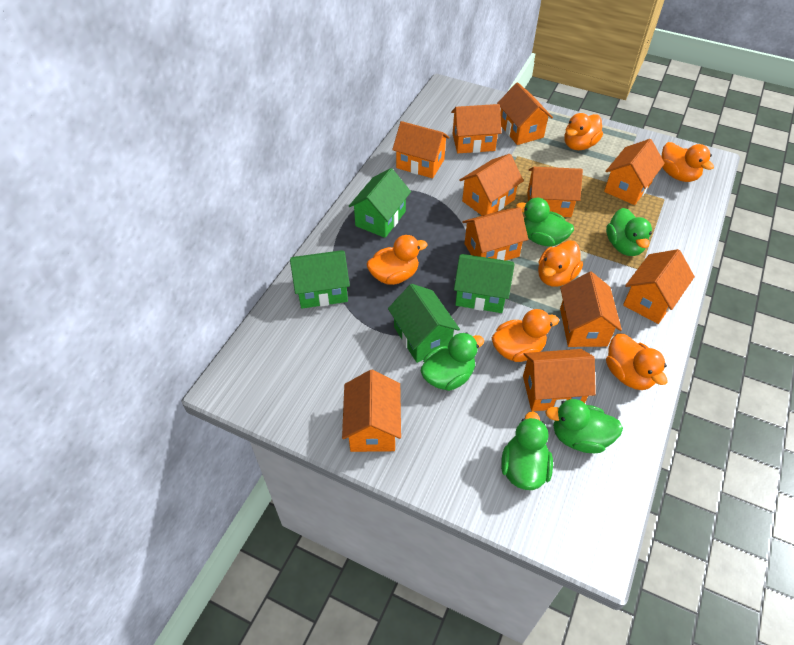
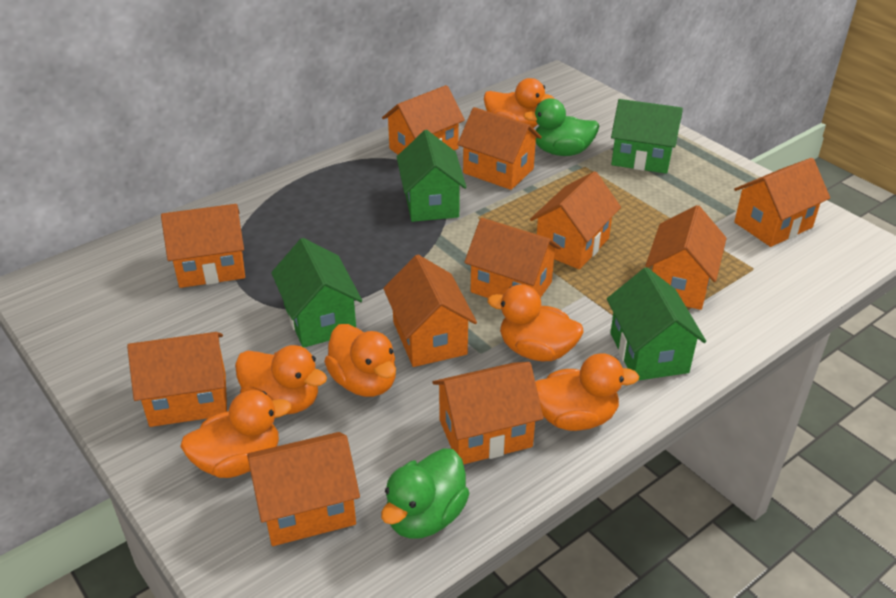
green duck: [421,332,484,391] [501,411,553,490] [516,198,574,247] [545,399,623,453] [606,208,652,256] = 5 -> [381,448,470,539] [523,98,600,156] = 2

